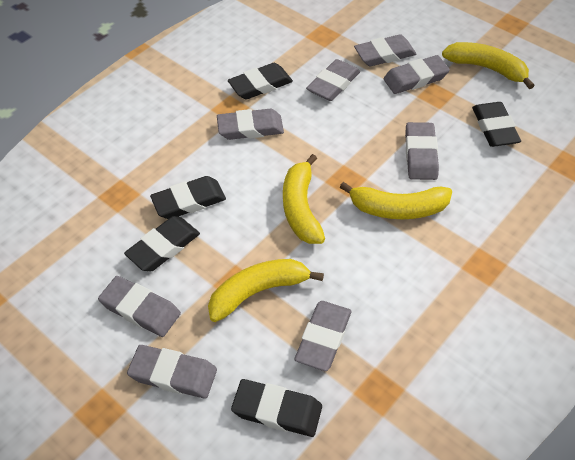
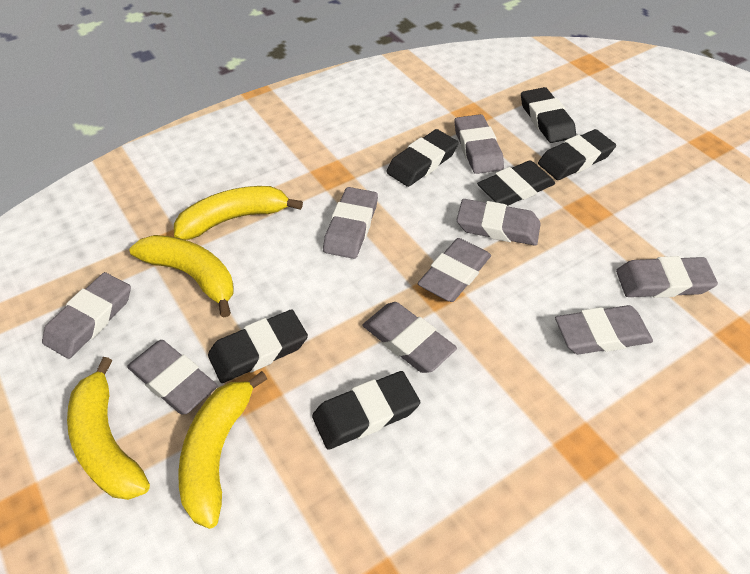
black eraser: [124,216,200,271] [150,176,226,219] [228,63,293,100] [231,379,322,437] [472,102,521,147] = 5 -> [208,310,308,383] [312,371,420,450] [386,129,459,187] [477,160,555,206] [521,87,576,143] [538,129,616,180] = 6
grey eraser: [98,276,181,337] [127,345,217,399] [217,109,284,140] [295,301,351,371] [306,59,360,101] [354,34,417,66] [383,55,450,94] [405,122,439,180] = 8 -> [42,272,131,359] [127,340,218,415] [323,187,378,259] [363,302,457,373] [418,238,491,302] [455,114,504,174] [457,199,541,246] [555,305,653,354] [616,256,718,298] = 9

